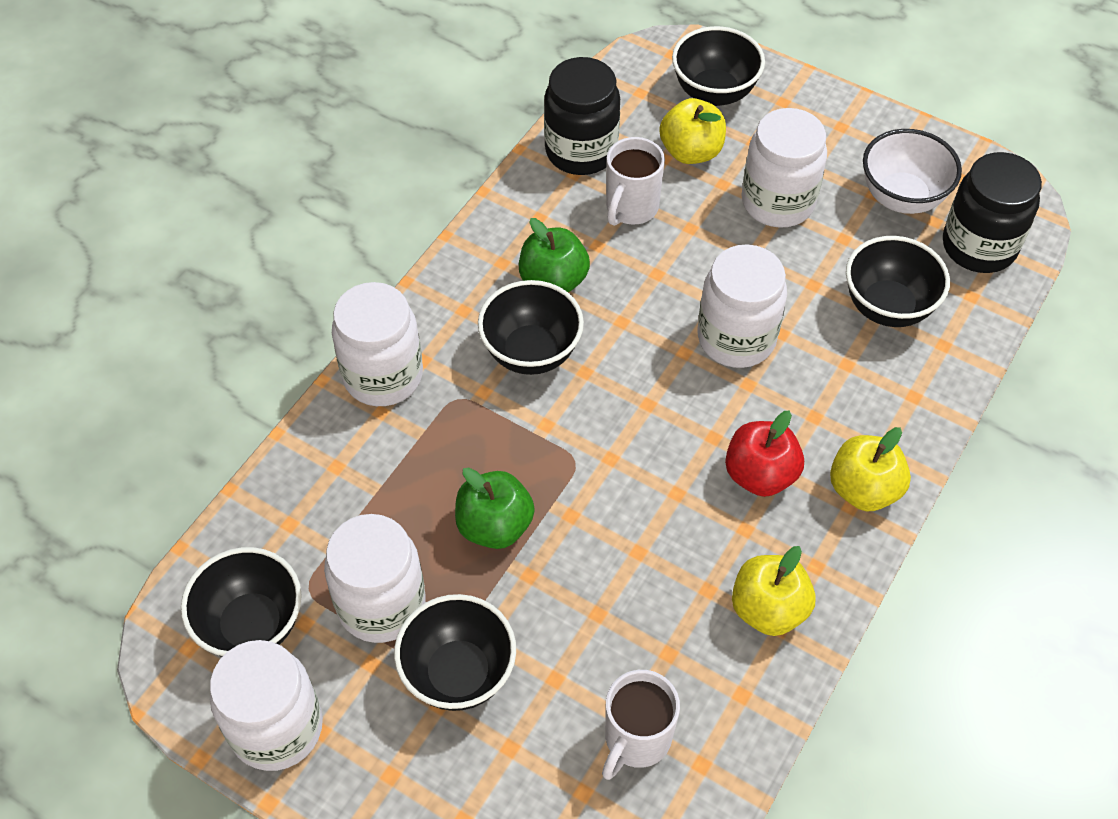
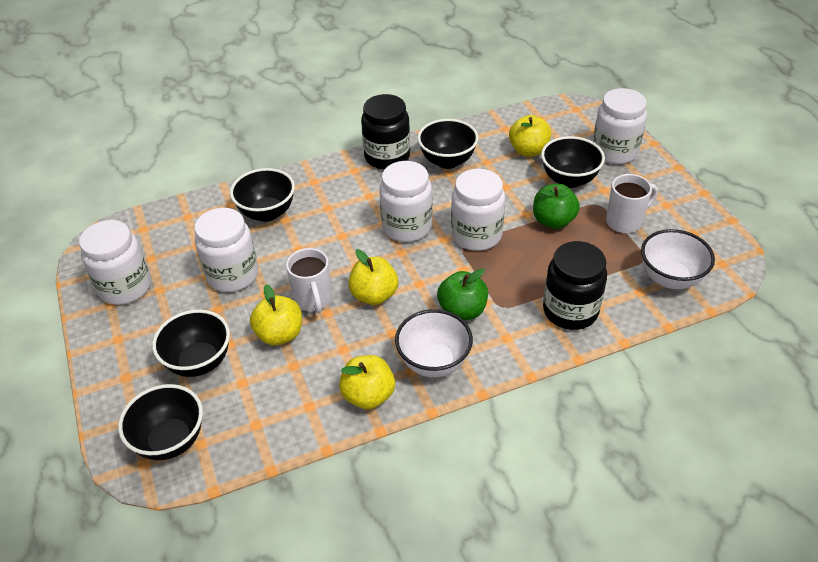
red apple: [725,411,804,497] = 1 -> none = 0
white bowl: [863,129,962,214] = 1 -> [395,309,473,377] [641,229,715,289] = 2
yellow apple: [659,98,726,164] [732,546,816,636] [830,427,911,511] = 3 -> [250,284,302,346] [339,355,395,409] [348,249,398,305] [509,115,551,156] = 4

